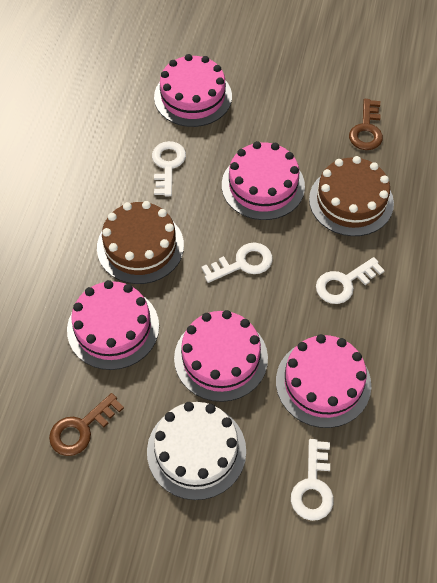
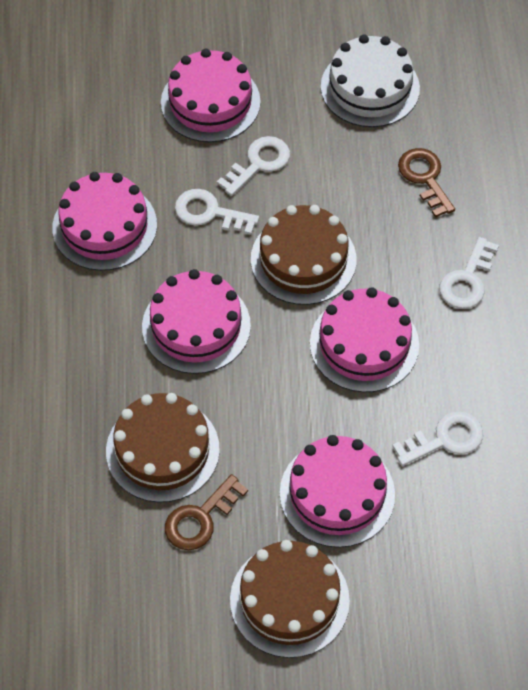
brown cake: [97,201,184,284] [309,156,394,236] = 2 -> [106,393,220,503] [230,540,350,658] [251,205,357,305] = 3

